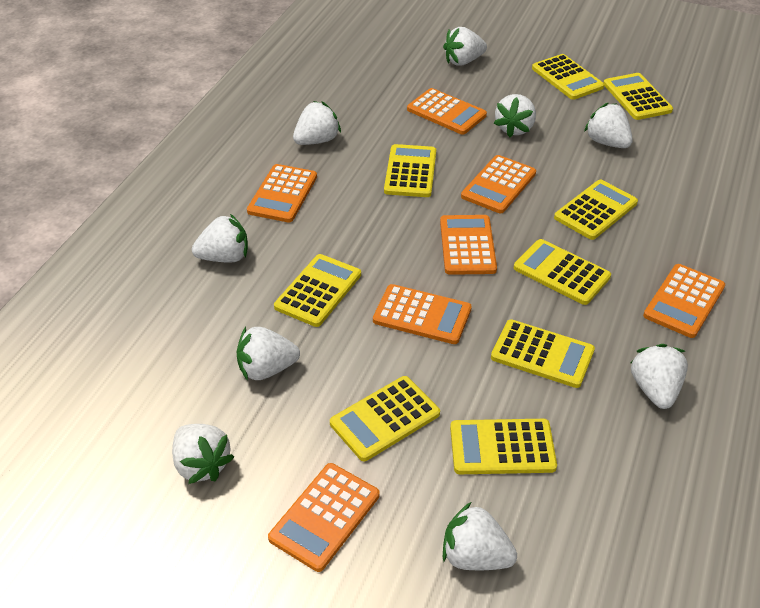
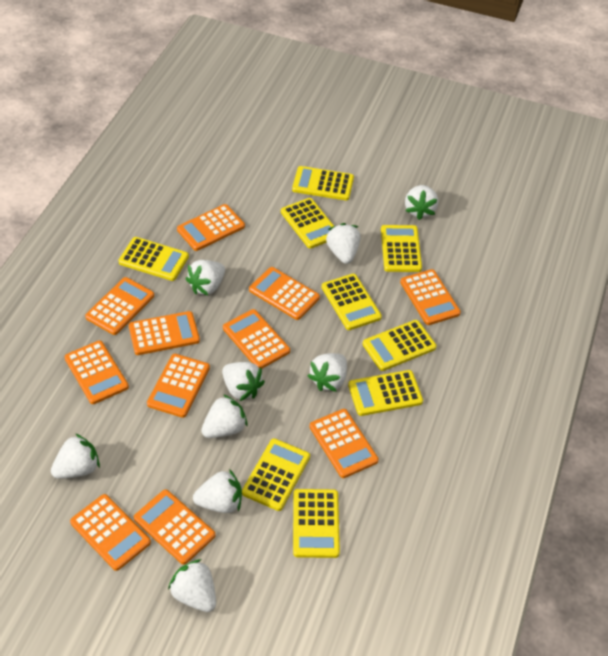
orange calculator: [247,164,317,222] [268,463,380,572] [373,284,472,344] [407,88,487,135] [440,215,497,275] [461,155,536,213] [643,264,725,338] = 7 -> [64,341,129,404] [70,494,151,571] [85,277,154,335] [129,311,200,355] [134,489,216,565] [147,354,210,418] [177,204,245,251] [223,309,290,368] [249,267,320,320] [310,409,379,478] [400,269,461,325] = 11

